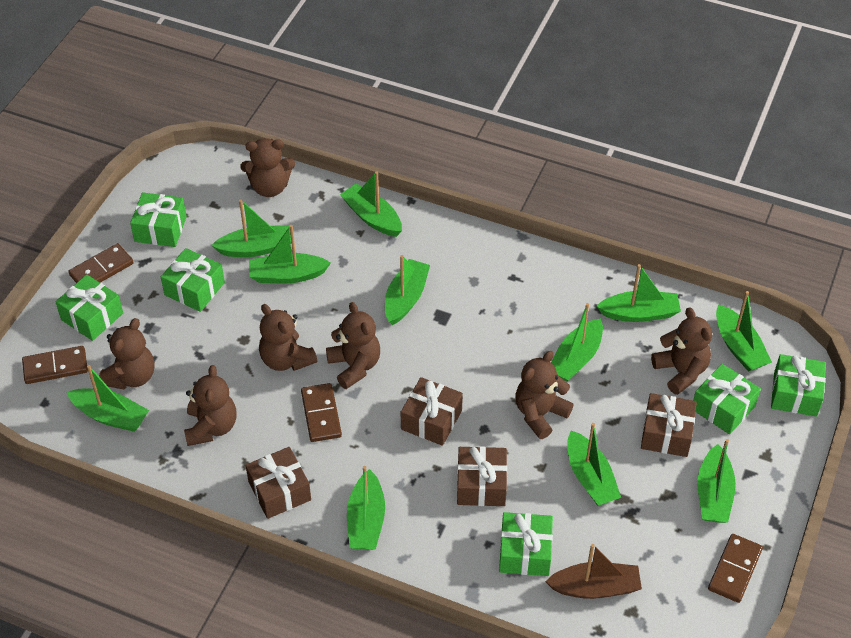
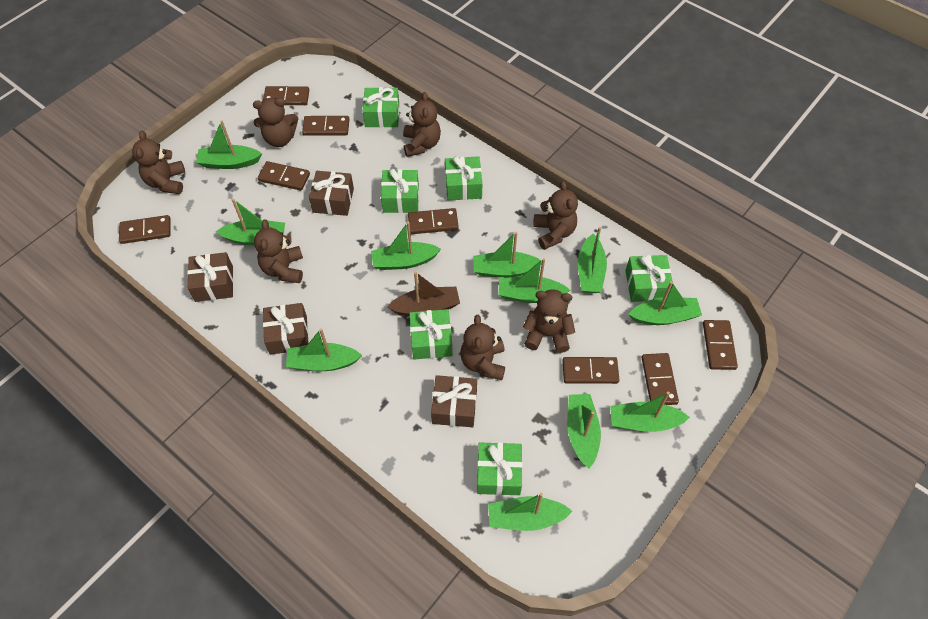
brown domino: [22,346,88,384] [68,243,134,283] [301,383,342,442] [708,534,763,603] = 4 -> [119,215,171,244] [258,161,310,191] [263,86,309,105] [302,116,349,136] [408,208,459,234] [562,357,619,384] [642,353,679,405] [703,320,738,370] = 8

